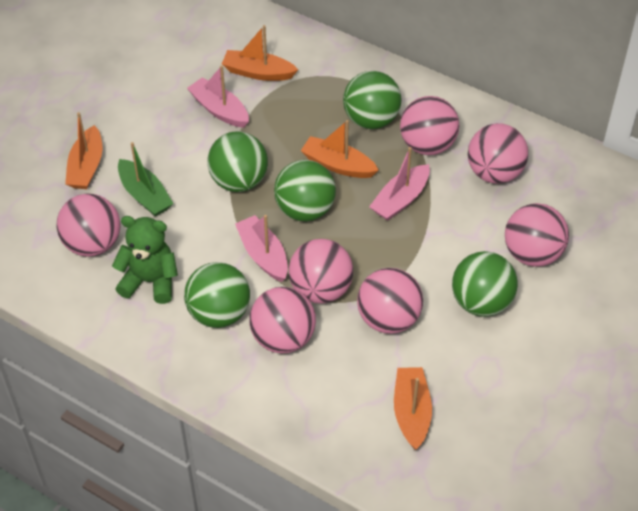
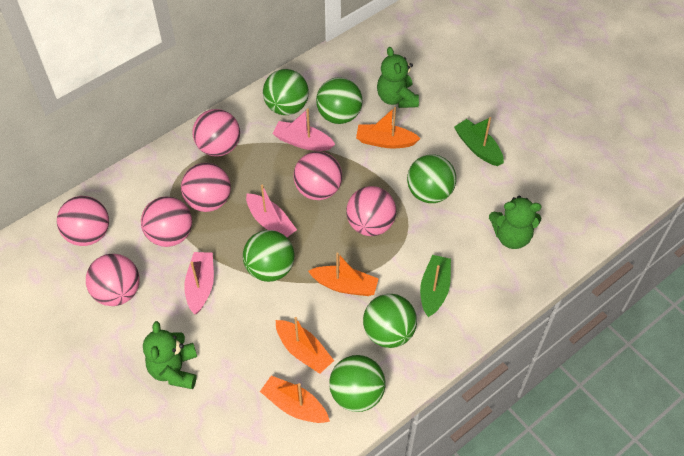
green ball: [184,262,250,328] [207,131,268,192] [274,160,336,221] [343,71,401,129] [452,251,518,317] = 5 -> [243,230,295,282] [263,69,309,115] [316,77,362,124] [329,355,386,412] [363,294,417,348] [407,154,456,203] = 6
green boat: [118,142,174,217] = 1 -> [420,255,451,317] [454,117,504,166] = 2
green teddy bear: [112,216,178,304] = 1 -> [143,321,197,389] [377,47,419,108] [489,196,541,249] = 3

